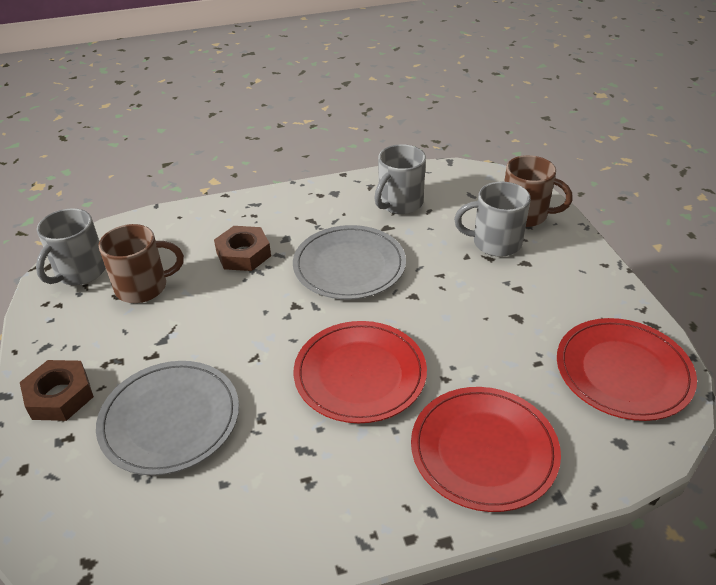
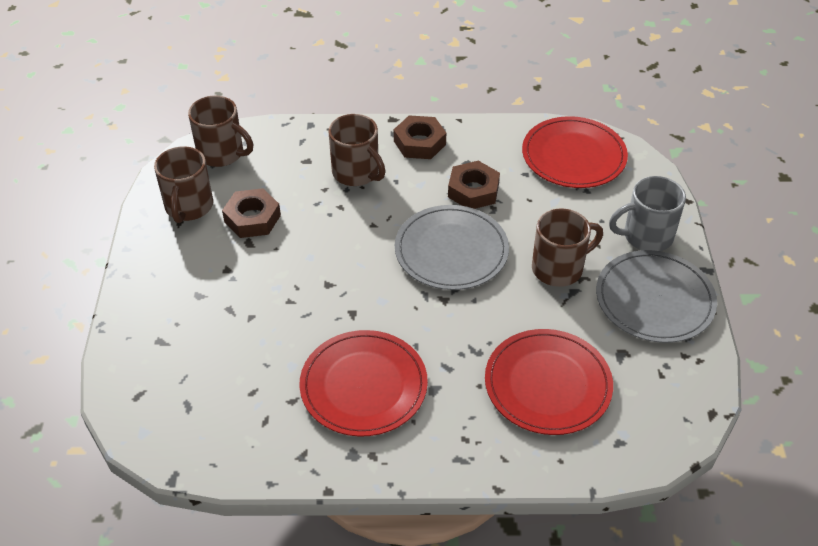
brown mug: [98,224,184,303] [504,155,573,227] = 2 -> [154,146,213,223] [188,96,253,167] [328,114,386,186] [532,208,603,287] = 4
brown nut: [20,360,94,421] [214,226,271,271] = 2 -> [222,188,281,238] [394,115,446,159] [448,161,500,209] = 3
grey mug: [36,208,105,285] [374,144,426,214] [454,181,531,257] = 3 -> [609,176,686,251] = 1

